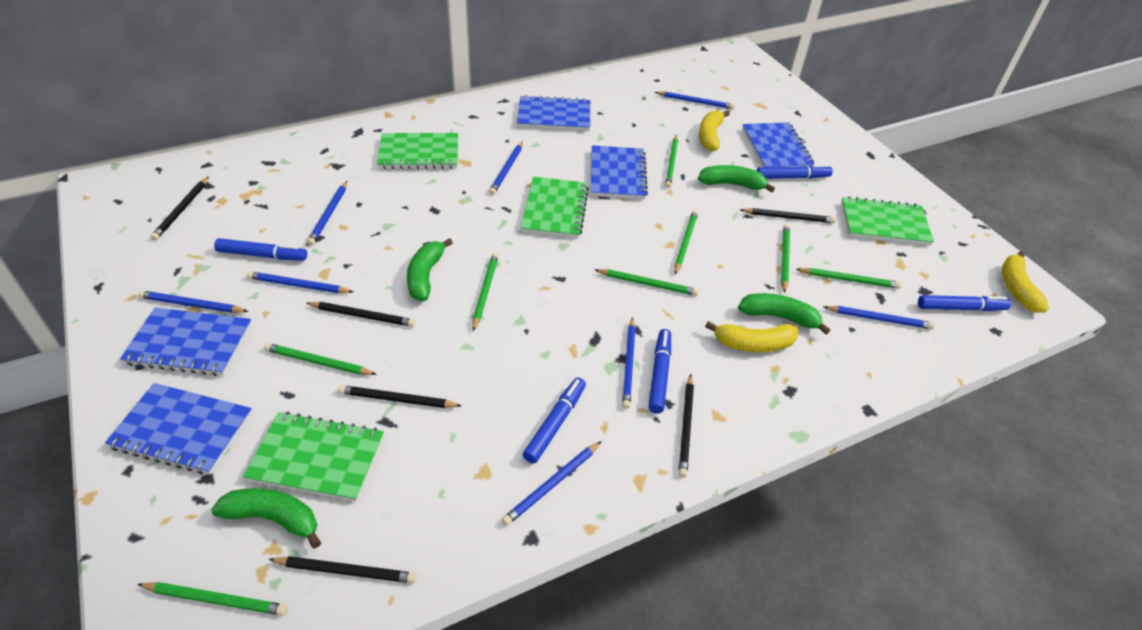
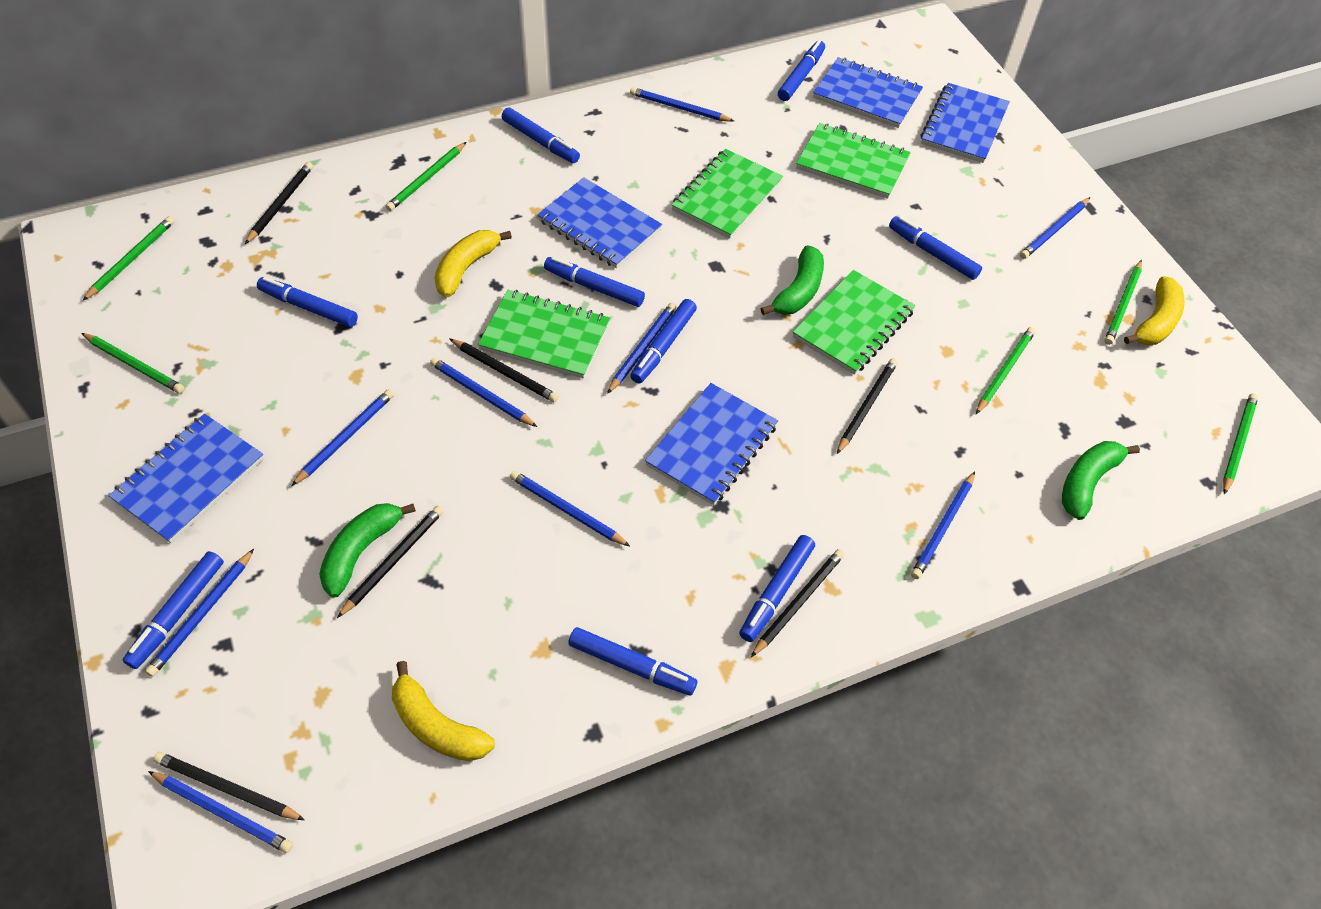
blue marker: [214,238,307,261] [523,378,586,464] [648,329,671,414] [757,165,833,179] [918,295,1011,311] = 5 -> [123,551,224,669] [257,277,358,327] [502,108,580,163] [544,257,645,307] [568,627,697,696] [630,299,697,383] [739,535,815,642] [778,40,825,101] [889,216,982,280] = 9
blue pencil: [138,290,248,313] [247,271,353,293] [307,181,347,245] [489,141,523,195] [502,441,601,526] [622,317,635,409] [655,91,735,109] [824,306,935,329] = 8 -> [145,549,254,677] [148,771,293,853] [291,389,394,486] [430,358,537,427] [510,471,630,546] [607,303,676,394] [630,87,734,122] [911,472,975,579] [1020,197,1090,259] = 9
green banana: [211,488,321,548] [407,238,453,301] [698,165,775,193] [738,293,830,335] = 4 -> [319,503,416,598] [761,245,824,315] [1062,441,1140,520] = 3
green pencil: [137,582,288,616] [264,343,377,375] [472,253,498,331] [595,269,699,296] [665,135,678,188] [674,210,698,275] [781,224,790,293] [796,268,902,289] = 8 -> [81,333,184,393] [82,216,175,301] [386,142,466,211] [976,327,1035,414] [1104,260,1142,345] [1223,393,1258,495] = 6

